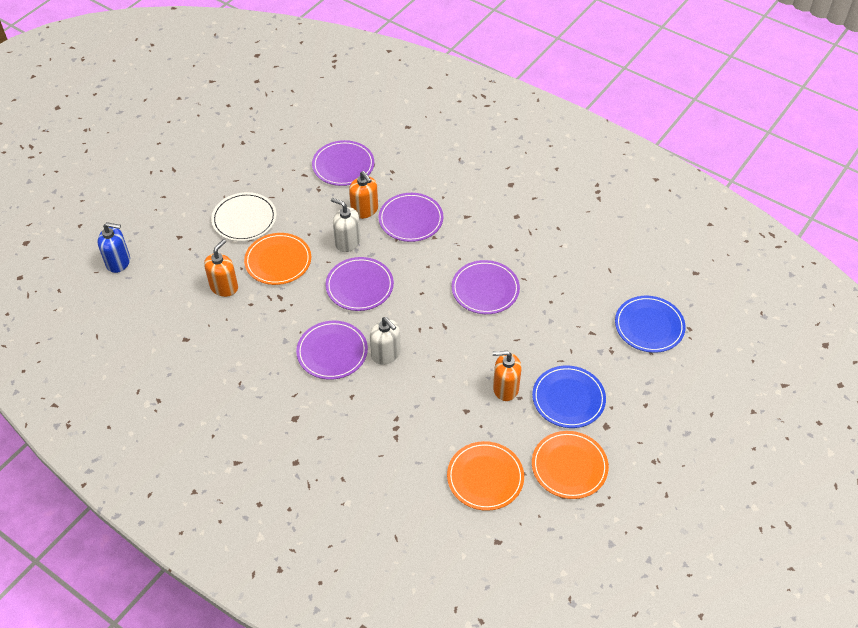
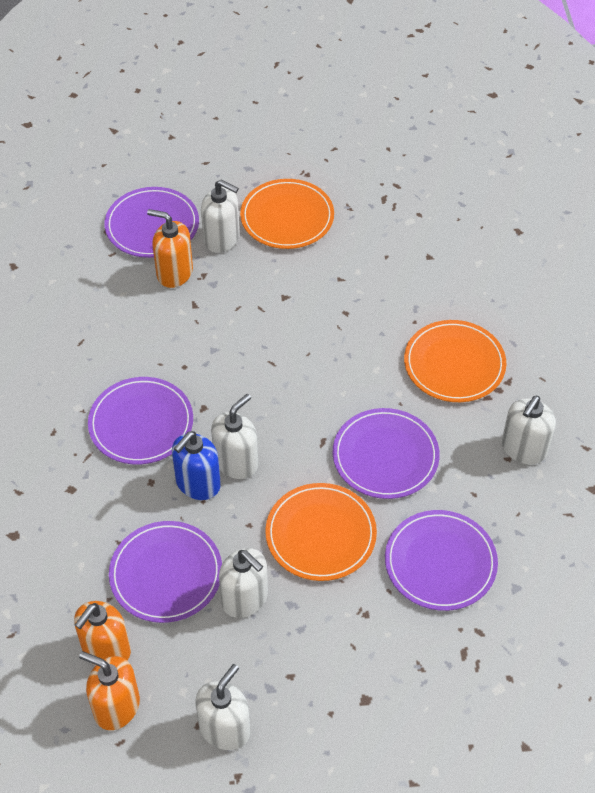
blue plate: [532,366,606,428] [615,296,686,353] = 2 -> none = 0
white plate: [211,192,277,241] = 1 -> none = 0
white soap dispenser: [331,198,361,252] [370,317,401,365] = 2 -> [195,664,250,750] [201,180,240,253] [211,394,258,479] [219,548,268,618] [502,396,556,465] = 5

